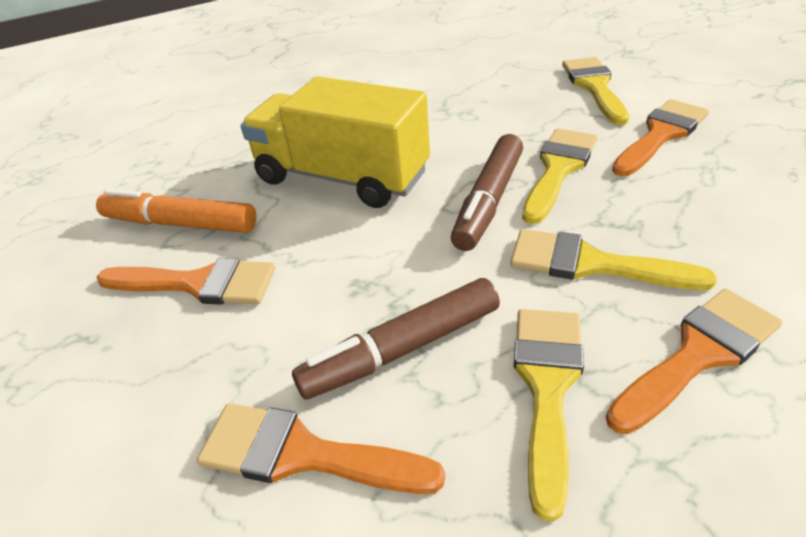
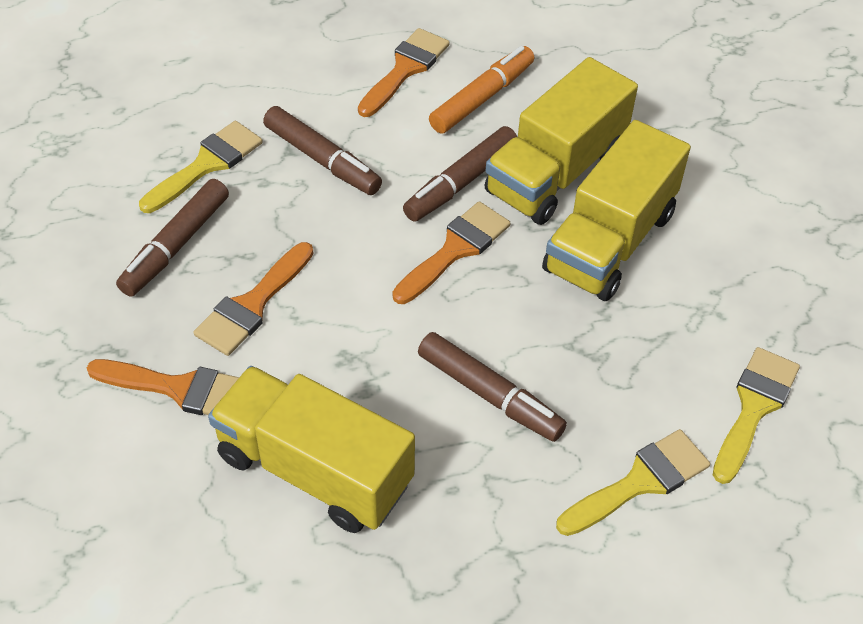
brown marker: [292,278,500,400] [451,134,523,251] = 2 -> [116,179,229,296] [263,106,382,195] [403,126,517,222] [418,332,567,442] = 4
yellow brush: [510,229,717,290] [514,309,584,522] [522,128,597,224] [562,57,629,125] = 4 -> [139,121,263,213] [556,429,710,536] [713,347,800,484] = 3
yellow truck: [241,76,430,208] = 1 -> [208,366,415,533] [484,57,638,225] [542,120,691,301] = 3

